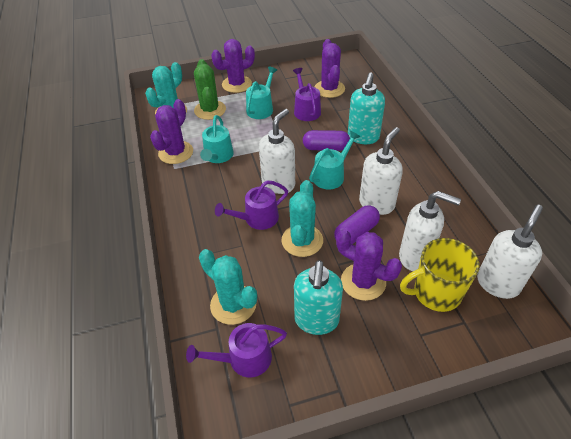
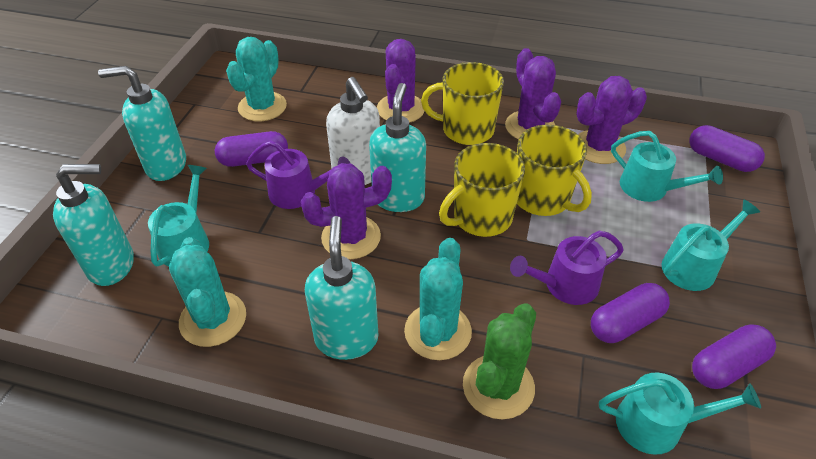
purple capsule: [303,130,350,151] [334,205,380,244] = 2 -> [215,131,288,167] [591,283,670,343] [689,125,765,172] [692,324,776,389] = 4
purple watering can: [186,323,287,377] [215,181,288,230] [293,68,321,121] = 3 -> [246,141,351,209] [510,231,624,305] = 2
turquoise soap dispenser: [294,260,343,335] [348,72,385,144] = 2 -> [53,164,134,286] [98,66,186,181] [305,216,379,360] [369,83,426,212] = 4
turquoise watering can: [200,115,234,163] [246,67,277,119] [309,131,360,189] = 3 -> [148,165,209,266] [599,372,761,455] [611,131,723,202] [662,199,760,291] = 4
white soap dispenser: [259,109,295,194] [359,127,403,215] [399,191,461,271] [477,205,543,299] = 4 -> [326,77,380,185] = 1
yellow mug: [400,238,480,312] = 1 -> [421,62,504,145] [439,143,525,237] [517,125,592,216] = 3

